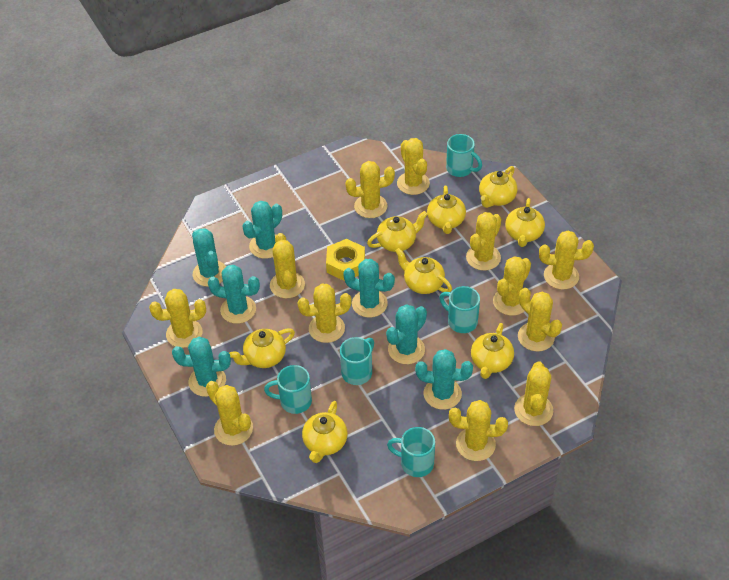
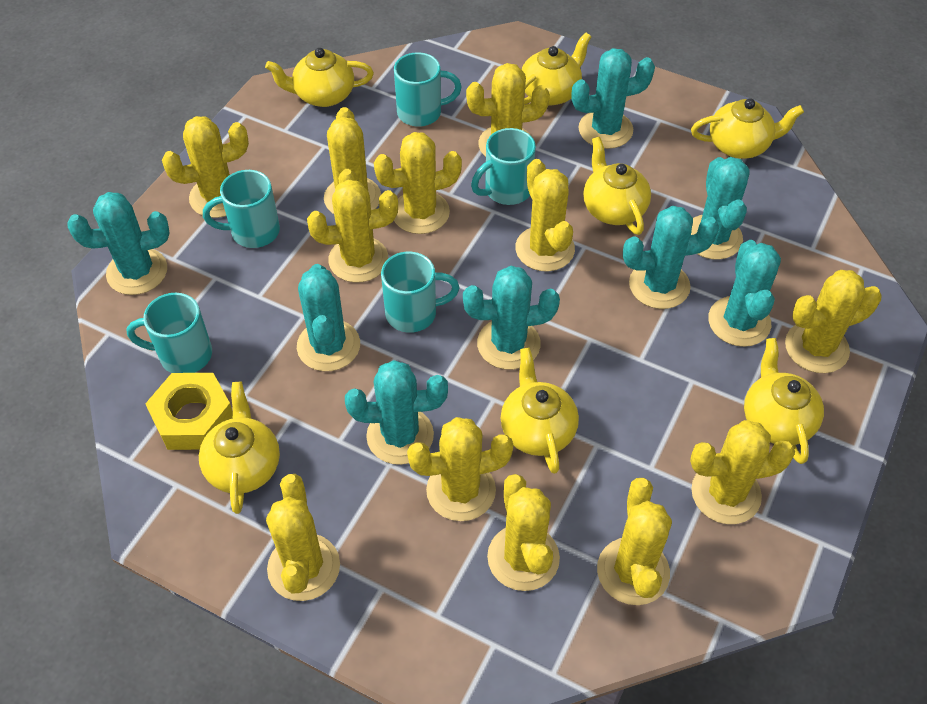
turquoise cactus: [172,337,231,397] [192,228,226,287] [208,265,260,324] [242,201,282,259] [343,259,395,318] [386,304,427,364] [415,349,473,410] = 7 -> [67,192,169,295] [297,264,360,371] [345,360,448,465] [463,266,560,370] [571,48,655,149] [623,206,719,309] [691,157,750,260] [708,240,781,347] = 8
yellow teapot: [229,328,295,368] [302,401,348,463] [367,211,428,252] [395,248,452,294] [427,186,466,234] [471,323,514,379] [479,166,518,208] [505,198,545,247] = 8 -> [199,382,280,514] [265,48,374,107] [501,347,579,474] [522,32,591,105] [583,137,651,235] [691,98,804,159] [744,338,824,464] = 7

